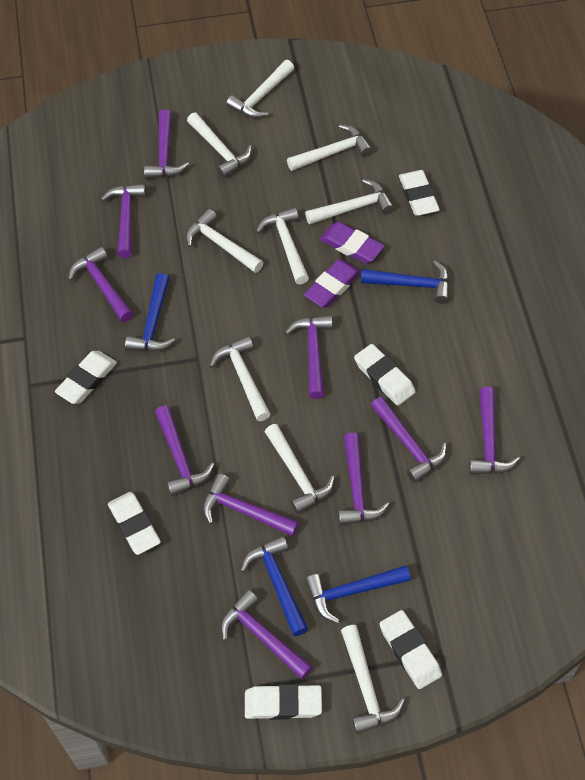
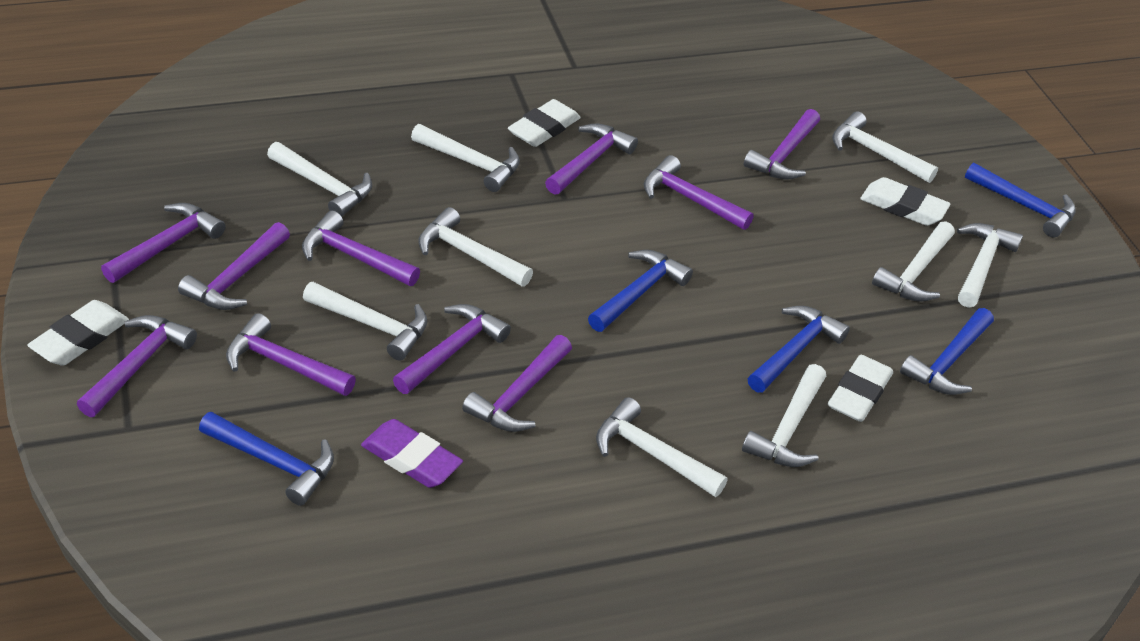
blue hammer: [125,273,175,352] [240,536,308,636] [305,565,411,624] [361,261,450,304] = 4 -> [199,412,334,506] [588,250,693,332] [748,306,850,393] [900,308,994,395] [965,162,1076,238] = 5
purple eraser: [304,259,361,308] [320,222,384,263] = 2 -> [361,419,463,488] = 1
white eraser: [55,351,117,404] [108,492,161,555] [245,684,322,720] [354,344,416,406] [380,610,442,689] [399,170,440,216] = 6 -> [27,300,129,366] [508,99,581,147] [828,355,893,422] [861,177,951,226] = 4

